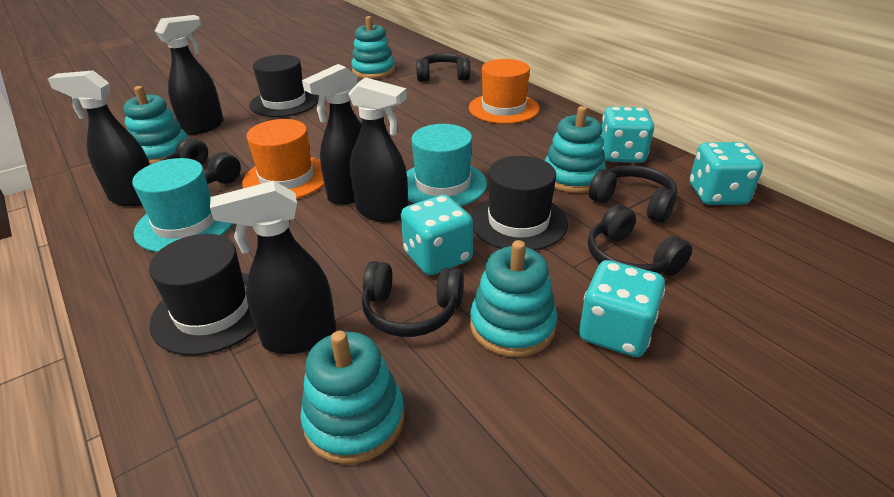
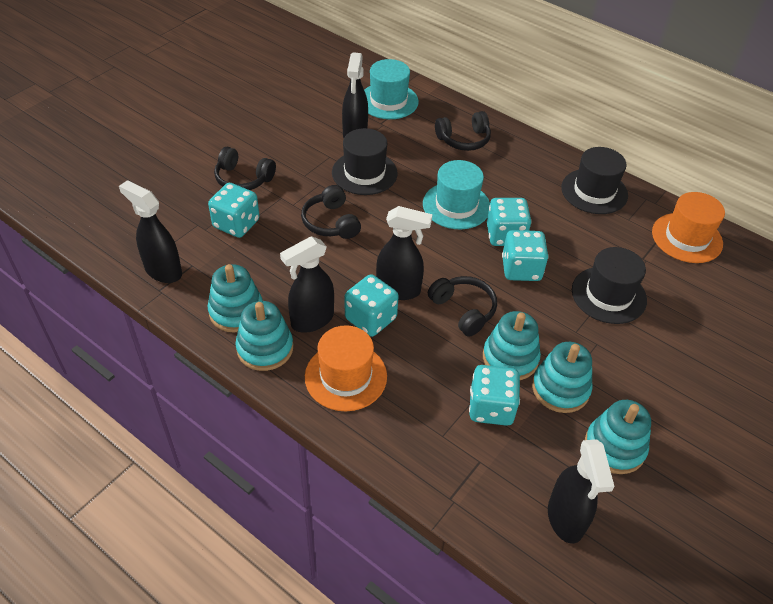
black headphones: [163,137,241,184] [362,261,464,337] [416,53,470,82] [588,204,692,276] [589,165,677,223] = 5 -> [214,147,276,190] [301,185,361,239] [428,276,497,337] [435,111,491,151] = 4
turquoise dice: [401,195,473,275] [579,260,665,357] [601,107,654,163] [690,142,763,205] = 4 -> [208,183,260,238] [345,274,399,337] [469,365,520,426] [487,198,531,246] [502,230,549,281] = 5

